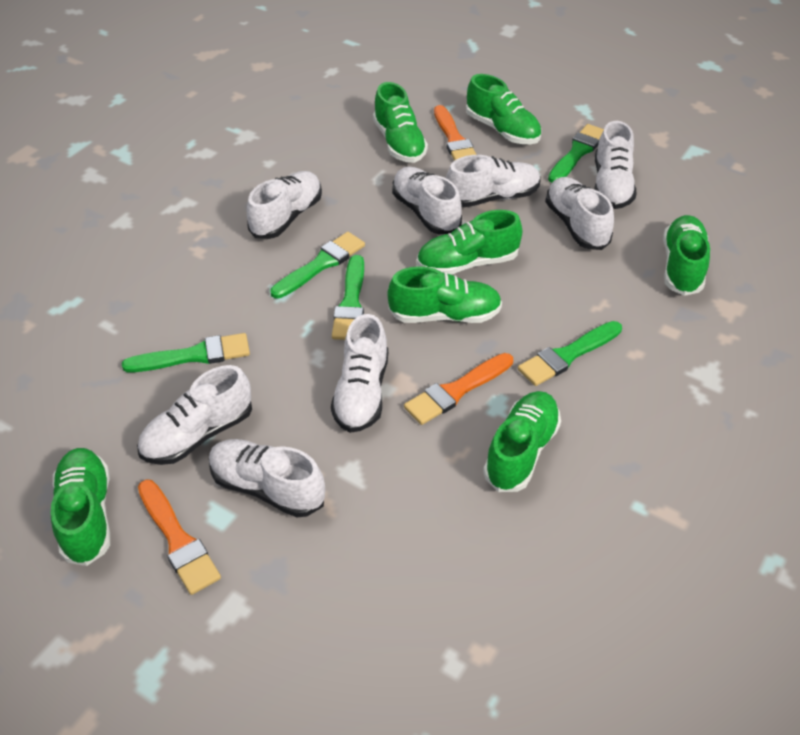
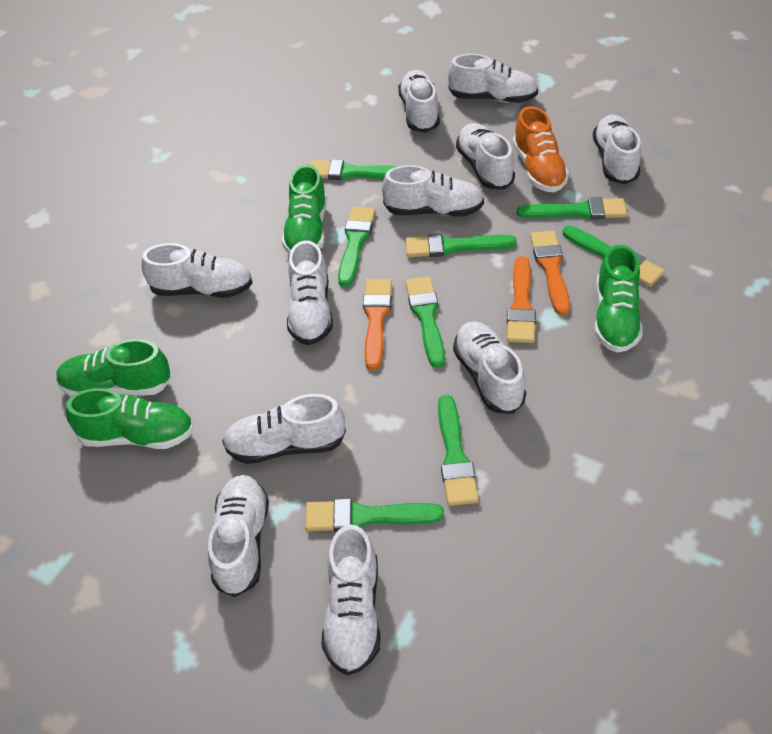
green brush: [122,333,250,372] [270,232,365,299] [332,255,364,340] [518,321,622,386] [548,124,604,183] = 5 -> [305,499,444,532] [310,159,398,180] [338,207,375,287] [405,233,516,257] [405,276,445,368] [438,395,479,506] [517,197,627,220] [563,226,665,287] = 8
green shoe: [51,448,110,566] [373,82,428,163] [388,266,502,323] [417,210,522,275] [466,74,541,144] [483,391,561,492] [663,215,710,296] = 7 -> [56,339,172,397] [66,388,194,449] [282,165,327,254] [594,245,643,353] = 4
orange shoe: none = 0 -> [513,106,569,192] = 1
white shoe: [137,365,252,465] [209,439,325,518] [247,171,322,239] [331,314,388,433] [392,166,462,234] [446,155,541,207] [545,177,614,250] [594,121,636,209] = 8 -> [141,243,253,298] [208,475,269,597] [222,394,346,464] [287,240,333,345] [321,524,381,675] [382,165,484,217] [398,70,440,133] [448,54,538,103] [453,321,526,414] [456,123,515,190] [593,115,641,184] = 11

